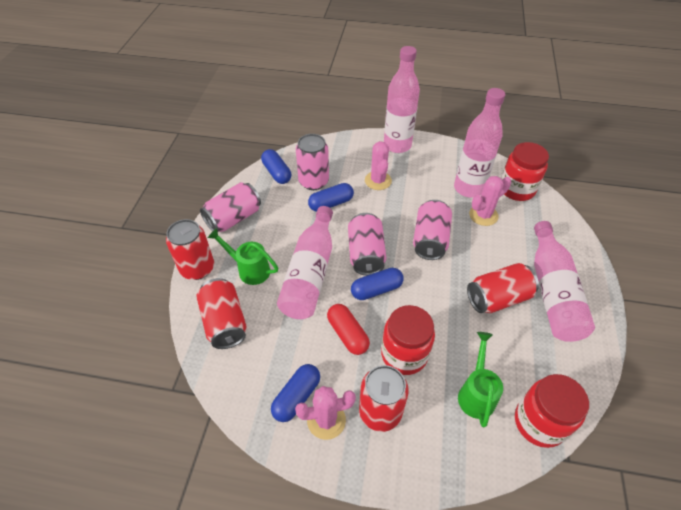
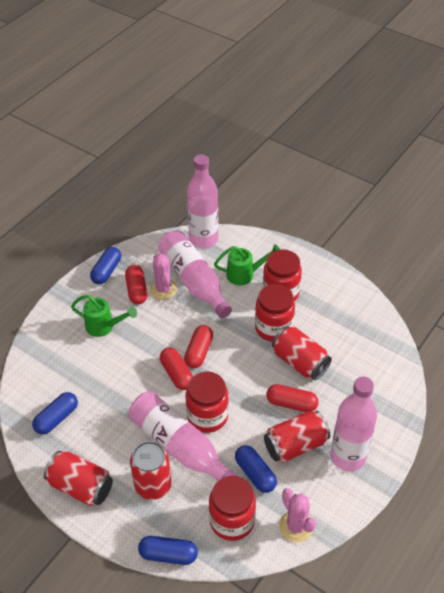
pink cactus: [295,386,356,440] [365,141,392,190] [469,176,511,226] = 3 -> [150,253,177,300] [279,488,316,542] = 2
pink can: [200,182,261,232] [296,134,329,190] [348,213,386,275] [413,200,452,260] = 4 -> none = 0
red capsule: [327,304,370,355] = 1 -> [125,265,147,305] [160,348,193,390] [184,325,213,368] [266,384,318,412] = 4
red jar: [381,305,435,375] [501,142,549,201] [515,374,589,448] = 3 -> [186,371,229,433] [209,476,256,541] [255,284,295,342] [263,249,302,302] = 4

